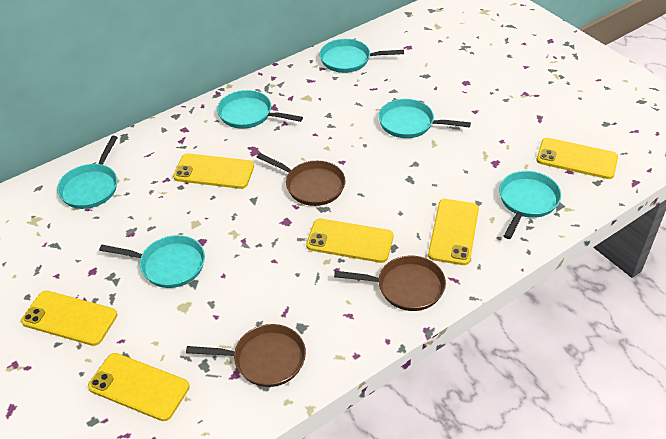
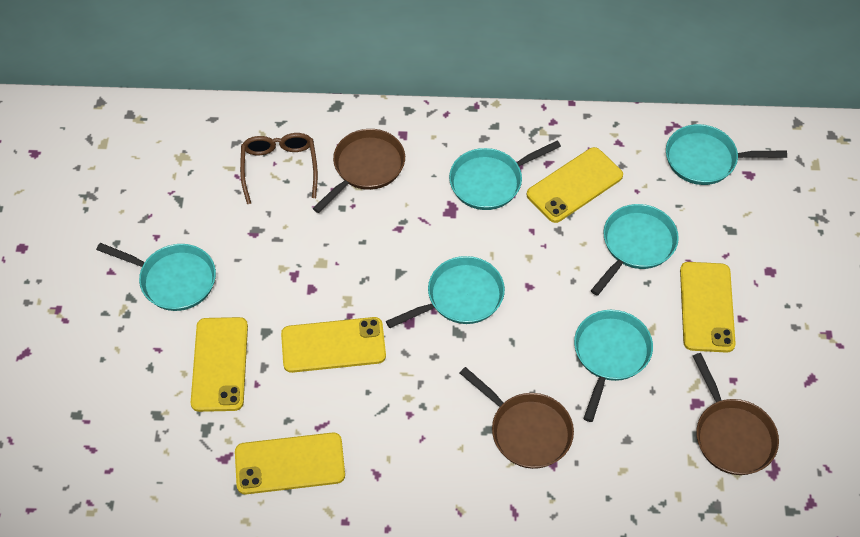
brown glasses: none = 0 -> [240,133,318,204] = 1
yellow phone: [21,291,117,346] [88,353,190,421] [173,153,254,189] [306,219,394,263] [428,199,479,265] [537,138,618,179] = 6 -> [191,317,248,412] [235,432,345,494] [281,317,386,373] [527,147,623,223] [680,262,736,353] = 5

